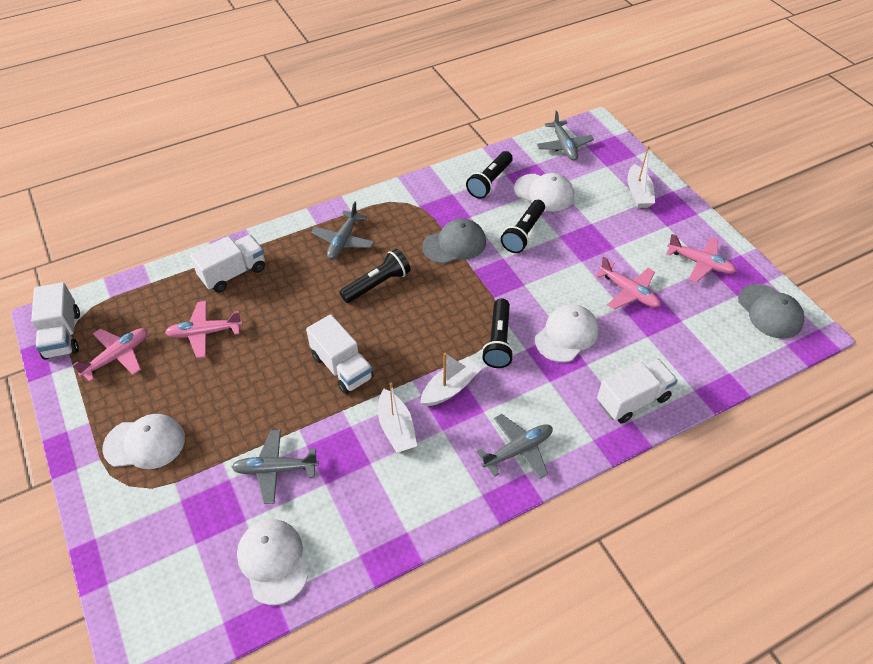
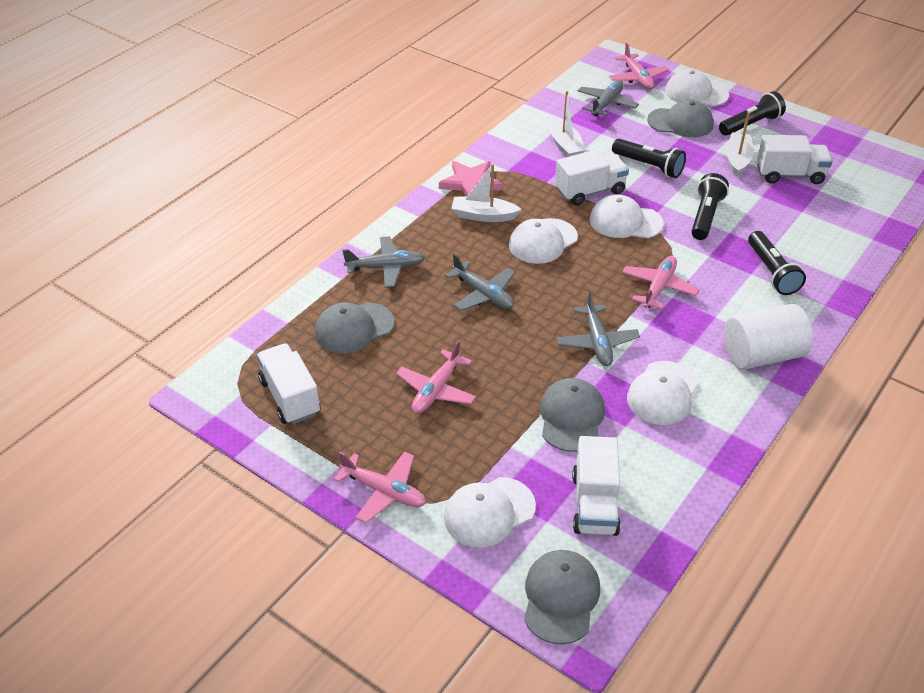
grey cap: [423,218,486,264] [738,284,804,339] = 2 -> [315,302,394,354] [524,550,600,644] [540,378,605,452] [647,100,714,137] = 4
pink star: none = 0 -> [439,161,502,197] = 1
white cap: [102,414,185,469] [237,519,308,605] [514,173,574,211] [535,304,599,362] = 4 -> [444,477,536,548] [509,218,578,264] [590,195,664,238] [627,361,699,425] [665,69,729,106] = 5
white cylinder: none = 0 -> [724,304,813,370] = 1

